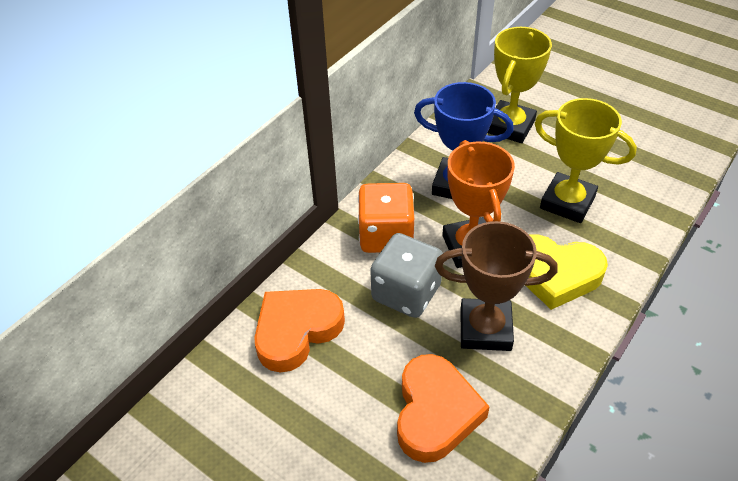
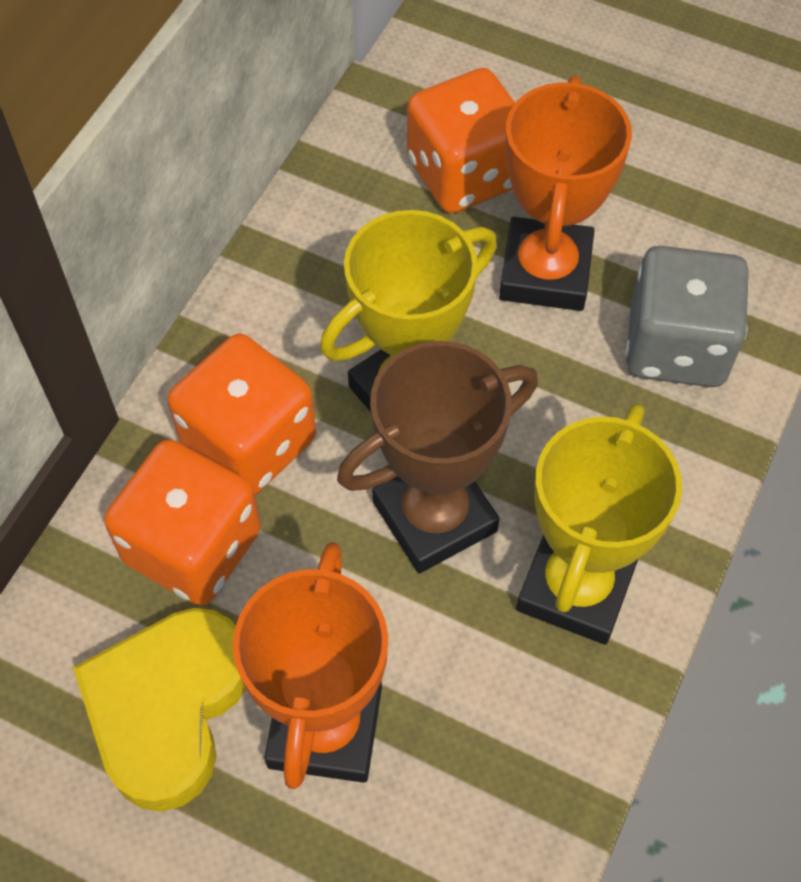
blue trophy: [414,82,514,199] = 1 -> none = 0
orange dice: [358,183,414,253] = 1 -> [104,439,261,606] [168,334,316,495] [407,68,515,213] = 3
orange heart: [254,289,345,373] [397,354,490,463] = 2 -> none = 0
orange trophy: [442,140,515,268] = 1 -> [233,542,388,789] [499,76,632,311] = 2

